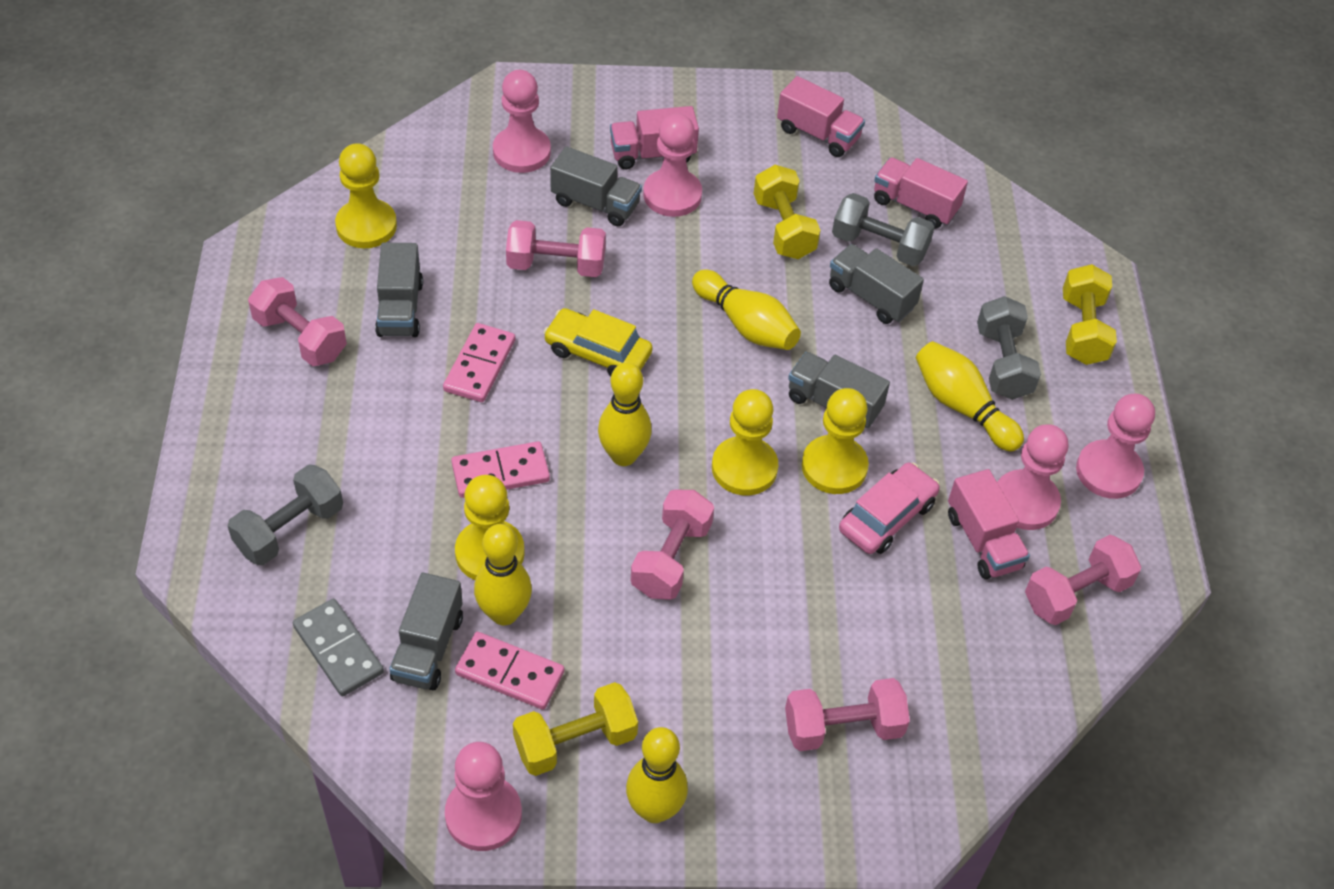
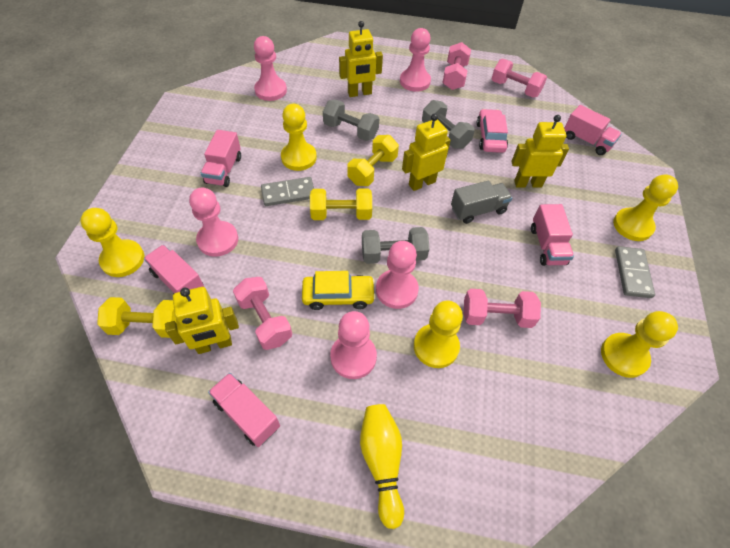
grey domino: [293,599,384,696] = 1 -> [261,177,314,206] [615,246,655,298] = 2
grey truck: [375,243,423,337] [389,573,463,690] [550,146,642,226] [788,352,890,428] [829,244,924,324] = 5 -> [451,181,512,224] = 1
pink domino: [443,323,515,402] [451,441,550,498] [455,632,564,709] = 3 -> none = 0
pink dumbbell: [248,277,347,366] [506,220,606,277] [631,490,714,600] [785,678,910,751] [1025,535,1141,625] = 5 -> [233,277,292,350] [442,42,471,90] [464,289,541,328] [491,59,547,98] = 4
pink truck: [610,106,699,169] [777,76,865,157] [874,157,968,229] [948,469,1030,579] = 4 -> [144,245,204,293] [201,130,241,187] [208,373,280,447] [531,204,574,266] [564,105,622,155] = 5
yellow bowling pin: [474,524,532,625] [598,362,652,466] [626,727,688,823] [692,270,801,350] [916,341,1024,452] = 5 -> [360,404,404,529] = 1
yellow pawn: [335,143,397,248] [455,475,525,580] [712,389,778,496] [802,388,869,494] = 4 -> [80,208,144,277] [281,104,317,171] [414,301,463,368] [601,311,678,378] [613,174,678,241] = 5
yellow robot: none = 0 -> [165,287,239,354] [339,21,383,97] [402,114,451,191] [511,115,569,188] = 4

